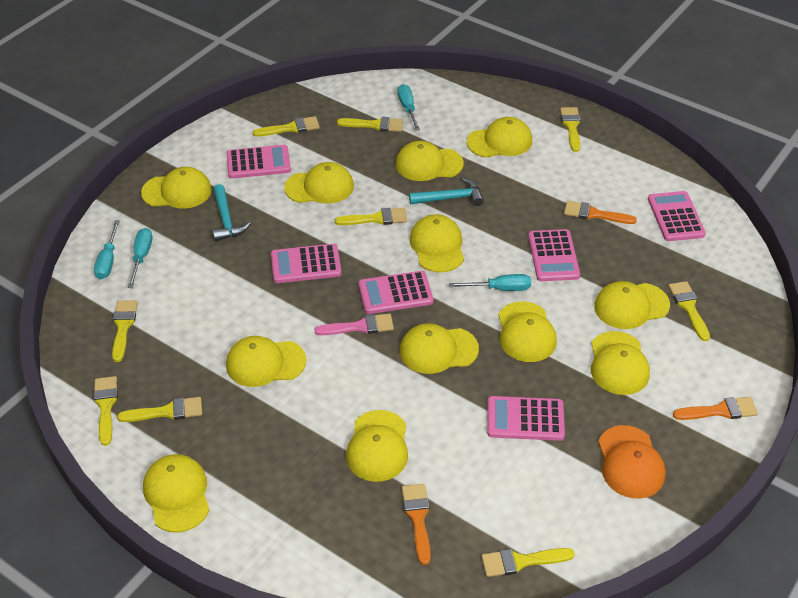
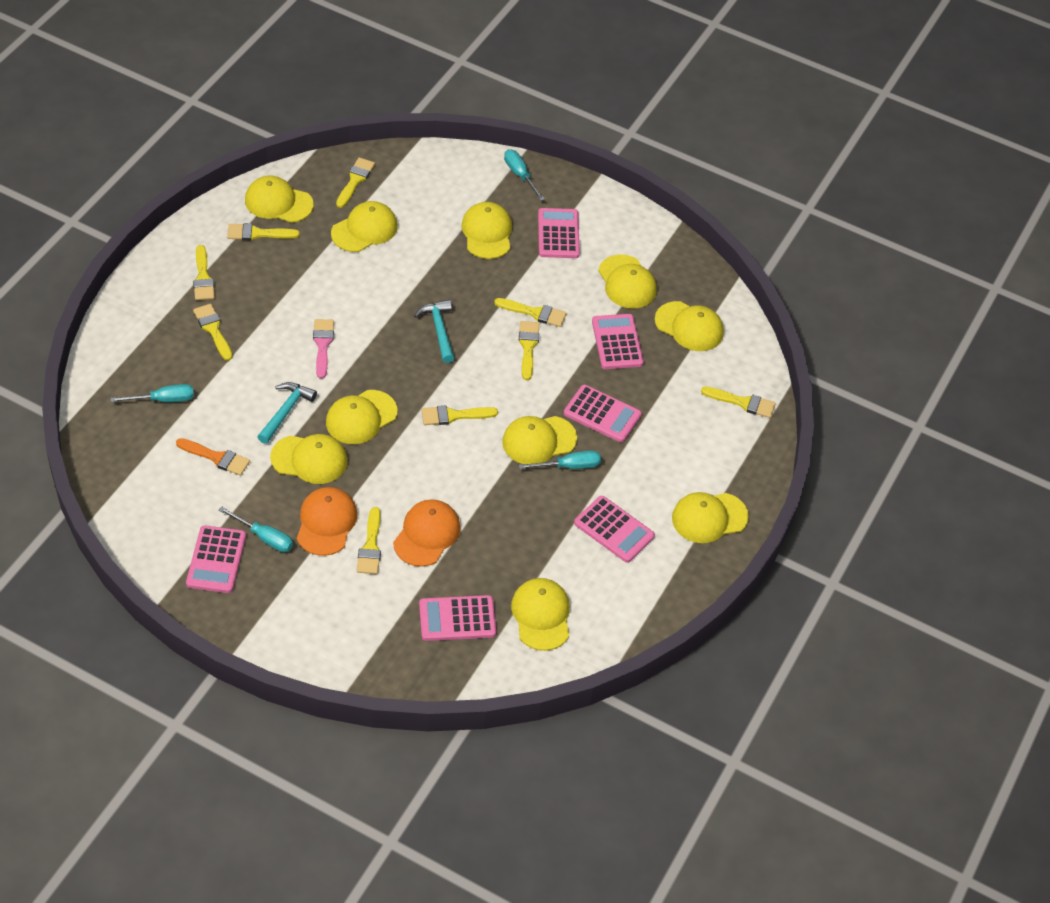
orange brush: [402,484,431,565] [564,201,637,224] [673,397,758,420] = 3 -> [176,438,250,476] = 1
orange cap: [598,425,666,498] = 1 -> [297,487,358,556] [393,499,461,567] = 2
yellow cap: [141,167,212,209] [143,454,210,533] [226,336,306,387] [284,162,354,203] [346,410,408,482] [396,141,464,181] [400,323,479,374] [410,214,464,272] [467,117,532,158] [498,301,557,362] [591,331,650,395] [594,281,670,329] = 12 -> [245,176,313,223] [270,434,348,484] [326,390,397,444] [331,201,397,252] [461,202,512,259] [502,416,577,465] [511,578,570,651] [598,254,657,309] [655,301,724,351] [672,492,749,543] = 10

